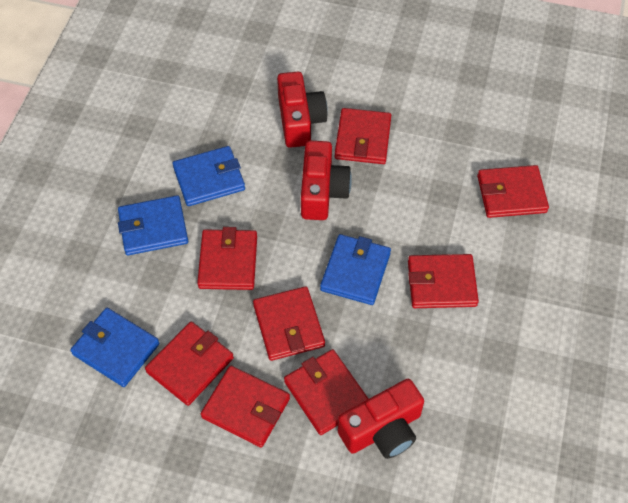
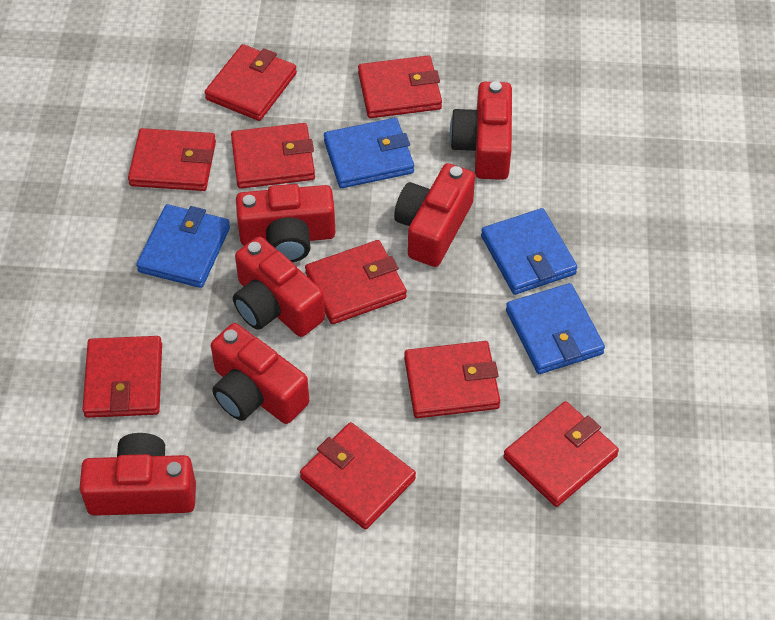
red camera: [277,72,328,148] [301,141,352,220] [338,379,424,459] = 3 -> [79,433,196,516] [211,323,309,424] [233,236,325,337] [236,184,336,262] [394,163,475,267] [450,81,512,180] = 6
red wallet: [145,322,234,406] [197,227,257,290] [201,366,290,448] [253,286,325,361] [284,349,368,435] [335,108,391,164] [408,254,479,308] [477,165,549,218] = 8 -> [82,336,162,418] [128,128,216,191] [205,44,297,121] [231,123,315,189] [300,422,416,530] [305,240,407,324] [358,55,442,118] [404,341,500,418] [503,401,619,507] = 9

